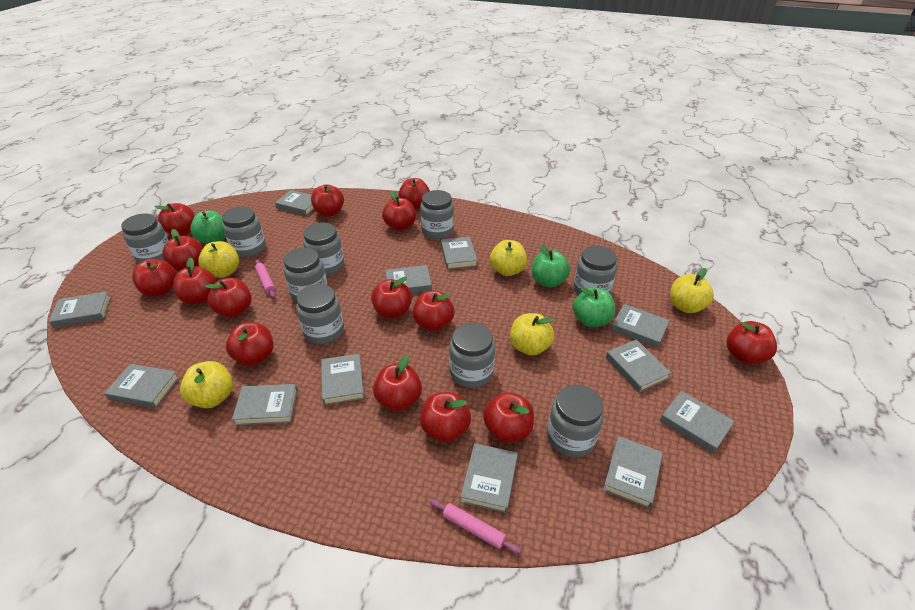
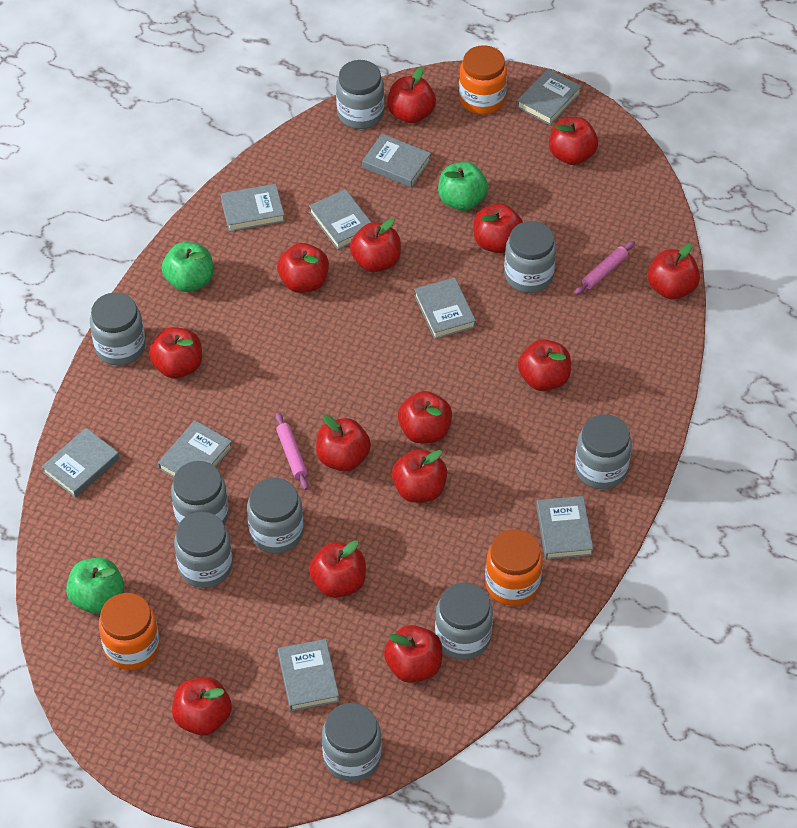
grey book: [49,291,111,328] [104,364,179,408] [232,384,298,426] [275,190,314,216] [321,354,364,405] [385,265,432,293] [441,237,477,270] [460,443,518,513] [603,436,663,509] [606,339,671,393] [611,304,670,348] [660,391,735,454] = 12 -> [42,428,120,498] [158,421,232,478] [220,184,285,232] [278,639,339,711] [309,189,372,250] [362,134,431,187] [414,277,476,339] [517,69,581,125] [536,496,593,560] = 9
orange jar: none = 0 -> [98,593,160,670] [459,45,507,115] [485,529,543,606] = 3
red apple: [132,259,176,297] [154,203,195,236] [162,229,203,271] [173,257,217,304] [204,278,252,317] [226,322,273,366] [311,184,344,216] [371,276,412,319] [373,355,422,411] [382,191,416,231] [399,178,430,210] [412,291,454,331] [420,392,471,442] [483,392,534,443] [727,321,777,364] = 15 -> [149,327,202,379] [172,677,232,736] [277,243,329,293] [309,540,366,598] [316,415,371,471] [350,218,401,272] [384,625,442,683] [387,67,436,123] [392,449,447,503] [398,391,452,443] [473,204,523,253] [518,339,571,391] [549,117,598,165] [648,243,700,300] = 14
yellow apple: [180,361,233,408] [198,241,239,278] [490,240,527,276] [510,313,554,356] [670,268,714,313] = 5 -> none = 0

